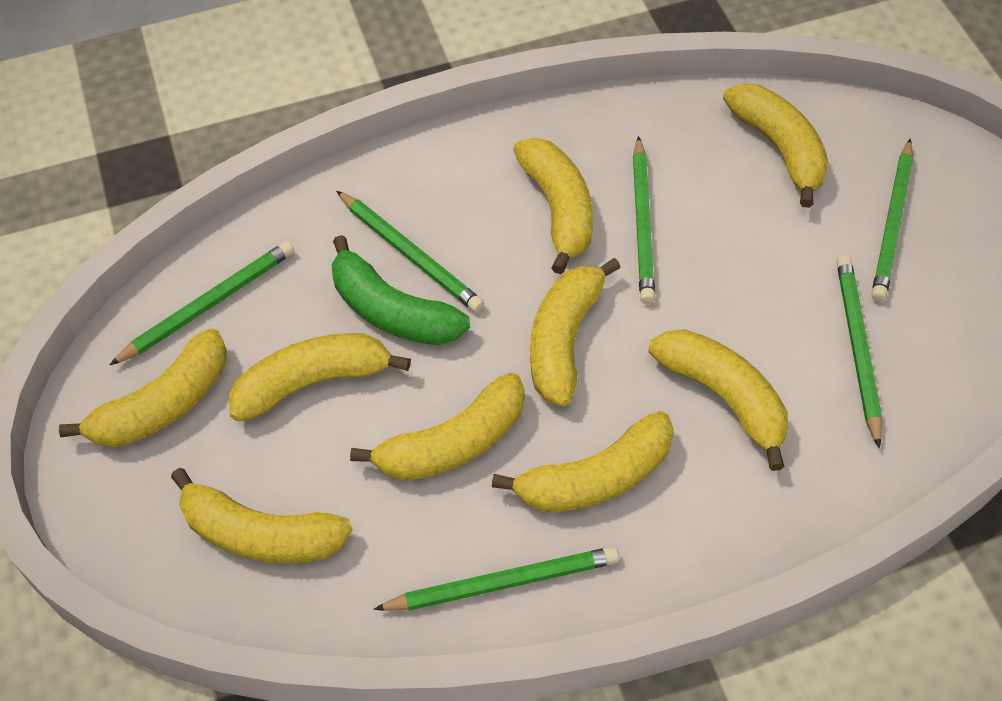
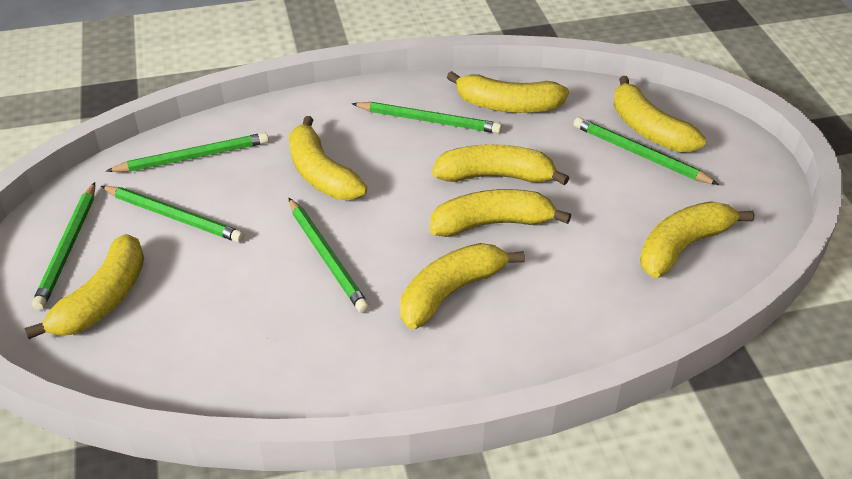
green banana: [332,235,470,345] = 1 -> none = 0
yellow banana: [59,329,227,447] [171,468,353,564] [229,333,411,421] [350,373,525,481] [492,411,674,512] [513,138,593,274] [530,257,621,406] [648,329,788,471] [723,84,829,208] = 9 -> [25,234,144,339] [289,116,368,200] [401,243,525,329] [430,189,571,237] [432,144,569,186] [447,71,569,113] [613,76,706,152] [640,201,754,278] = 8

